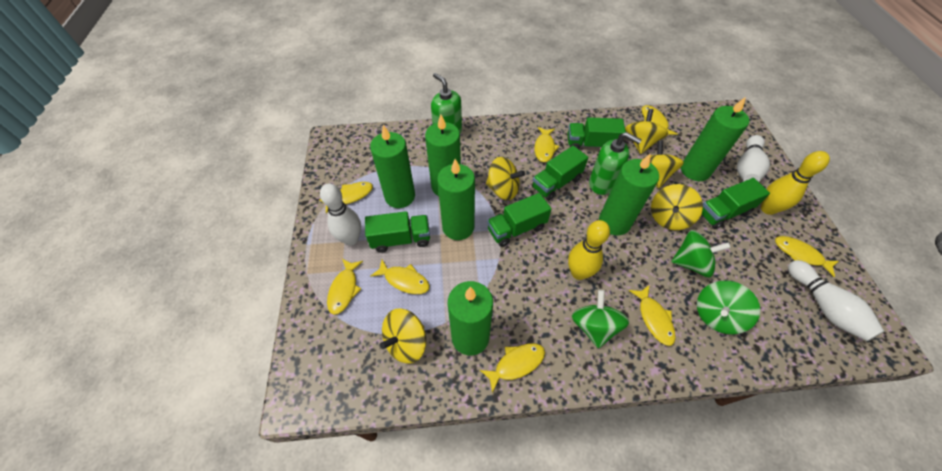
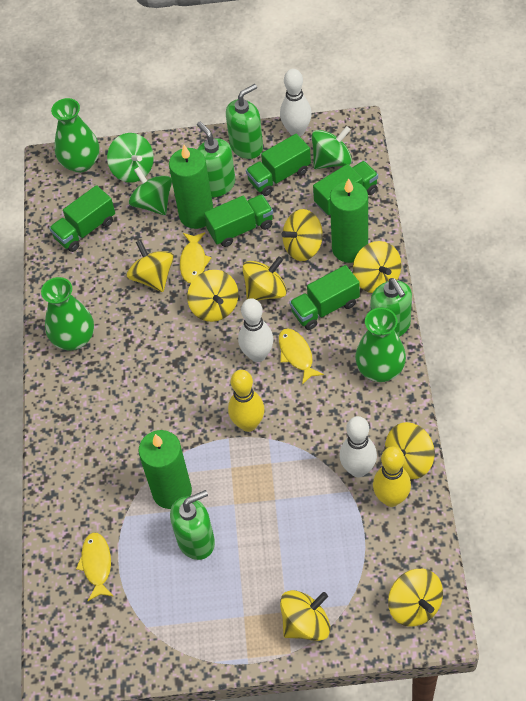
green candle: [370,125,415,208] [425,115,461,196] [437,159,475,240] [448,281,493,355] [599,153,659,235] [681,97,749,181] = 6 -> [139,430,192,509] [169,145,213,229] [330,178,368,263] = 3
green soap dispenser: [431,73,462,134] [589,132,642,195] = 2 -> [170,490,215,560] [197,122,235,197] [226,84,263,159] [371,278,412,337] = 4
green vase: none = 0 -> [41,277,94,350] [51,98,99,173] [355,308,406,382] = 3
yellow fish: [319,182,373,213] [327,259,363,315] [370,260,430,294] [480,343,545,393] [535,127,560,162] [629,285,676,346] [642,105,678,139] [775,236,839,277] = 8 -> [76,532,114,601] [180,232,212,283] [279,328,324,385] = 3
yellow spinning top: [380,308,426,364] [486,157,525,200] [625,109,668,154] [642,140,684,188] [651,184,703,230] = 5 -> [127,240,174,292] [187,270,238,322] [242,256,287,301] [280,590,330,641] [281,209,323,261] [353,241,401,293] [385,422,435,479] [388,569,443,627] = 8

